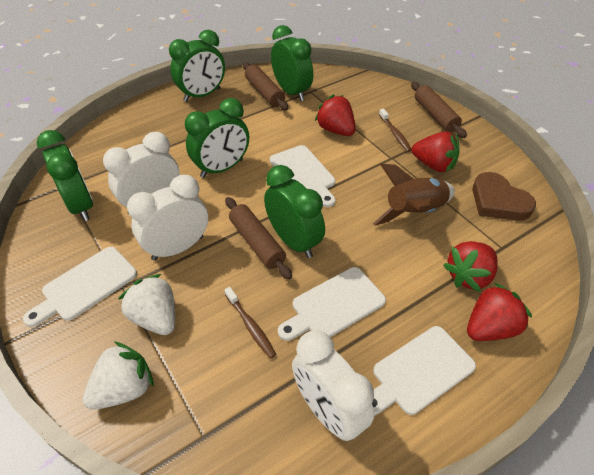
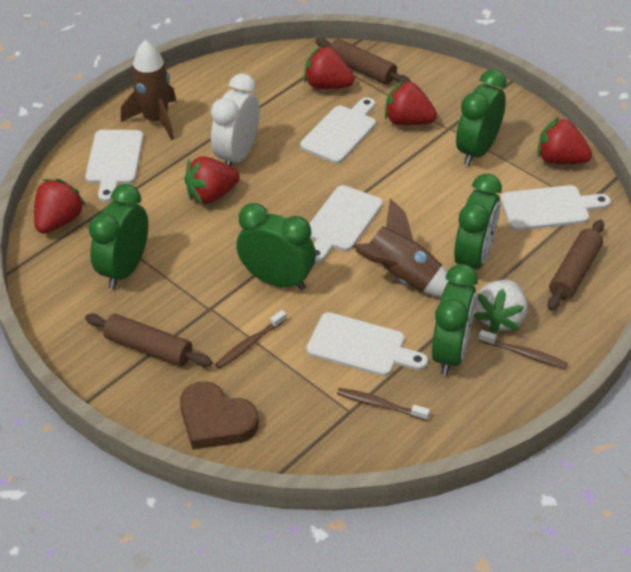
brown rocket: [373,163,455,226] = 1 -> [121,40,176,140] [352,198,449,297] = 2
brown toothbrush: [224,287,276,359] [379,108,412,152] = 2 -> [215,310,287,369] [337,388,430,421] [478,330,568,369] = 3
red strawberry: [315,94,356,136] [412,131,459,172] [443,241,498,292] [467,283,532,341] = 4 -> [34,179,86,234] [184,156,240,204] [304,45,355,89] [385,80,437,125] [537,117,592,164] = 5
white clock: [103,132,180,214] [127,175,208,261] [292,330,374,441] = 3 -> [211,74,260,166] = 1
white cutting board: [23,247,137,327] [270,145,335,207] [278,267,386,341] [372,326,476,416] = 4 -> [85,130,144,202] [300,97,376,163] [306,312,428,376] [309,185,383,263] [500,185,611,231] = 5
white strawberry: [83,341,154,410] [119,274,175,335] = 2 -> [474,280,527,334] = 1

